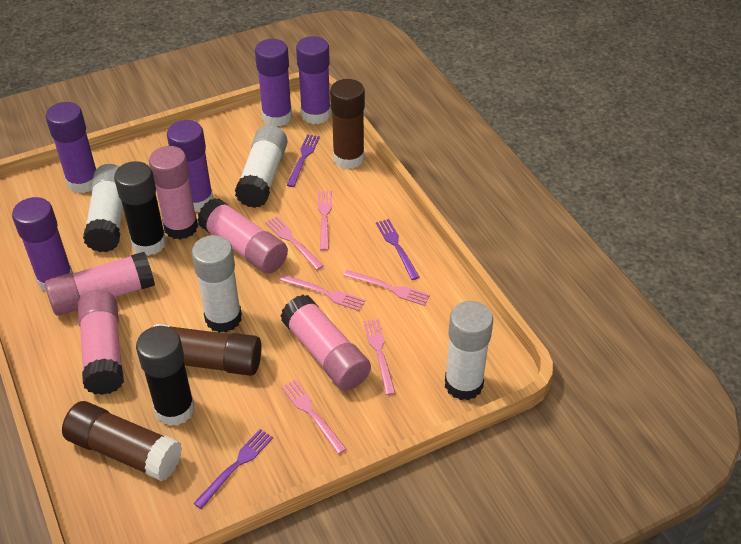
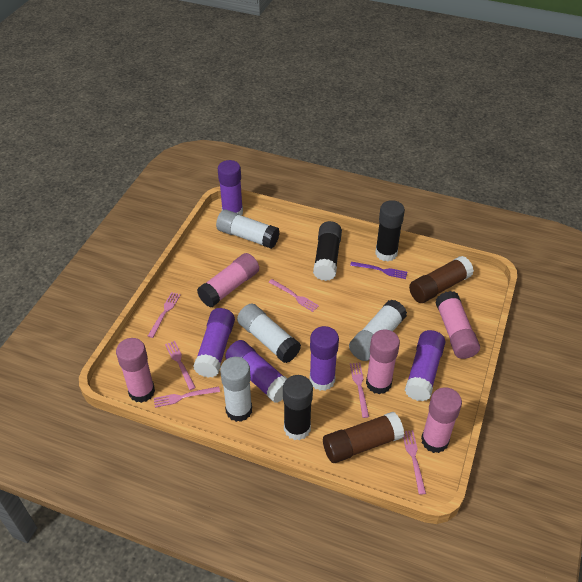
black glue stick: [114,161,167,256] [136,326,195,426] = 2 -> [283,375,313,440] [313,221,342,281] [375,200,405,261] = 3
brown glue stick: [62,401,182,481] [153,324,261,376] [330,79,365,169] = 3 -> [323,412,404,463] [409,256,474,303] = 2
purple fork: [193,429,273,509] [287,134,320,187] [376,219,420,280] = 3 -> [350,262,407,279] = 1

